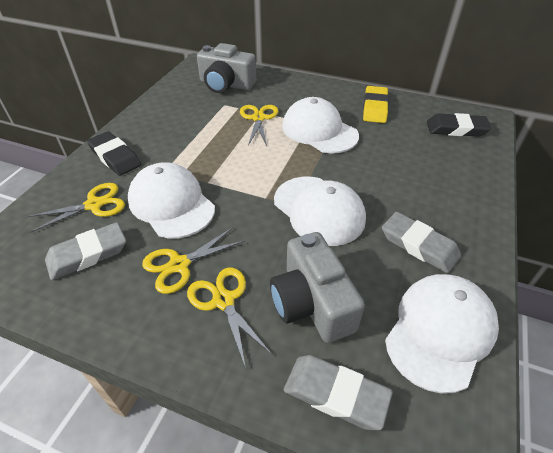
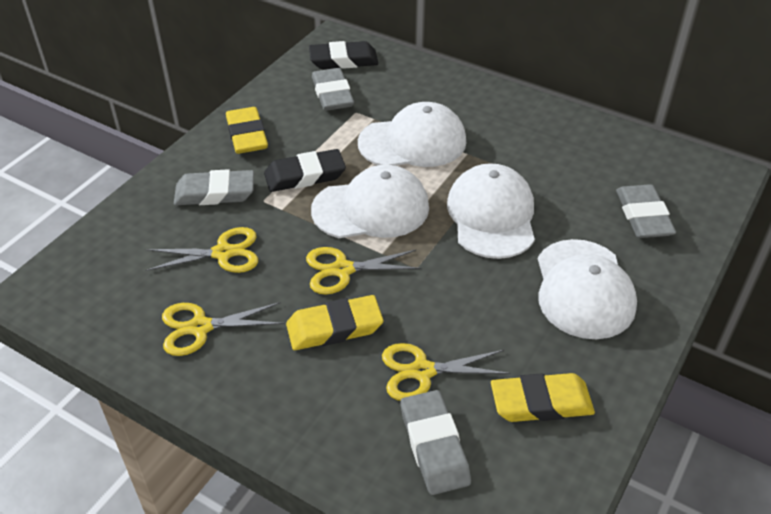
grey camera: [197,43,256,93] [270,232,365,343] = 2 -> none = 0
grey eraser: [45,222,126,280] [284,355,393,430] [382,212,461,273] = 3 -> [174,169,254,205] [312,68,354,111] [400,390,471,495] [616,184,676,238] = 4
yellow eraser: [363,86,389,123] = 1 -> [226,107,268,154] [286,295,383,350] [491,373,595,422] = 3

